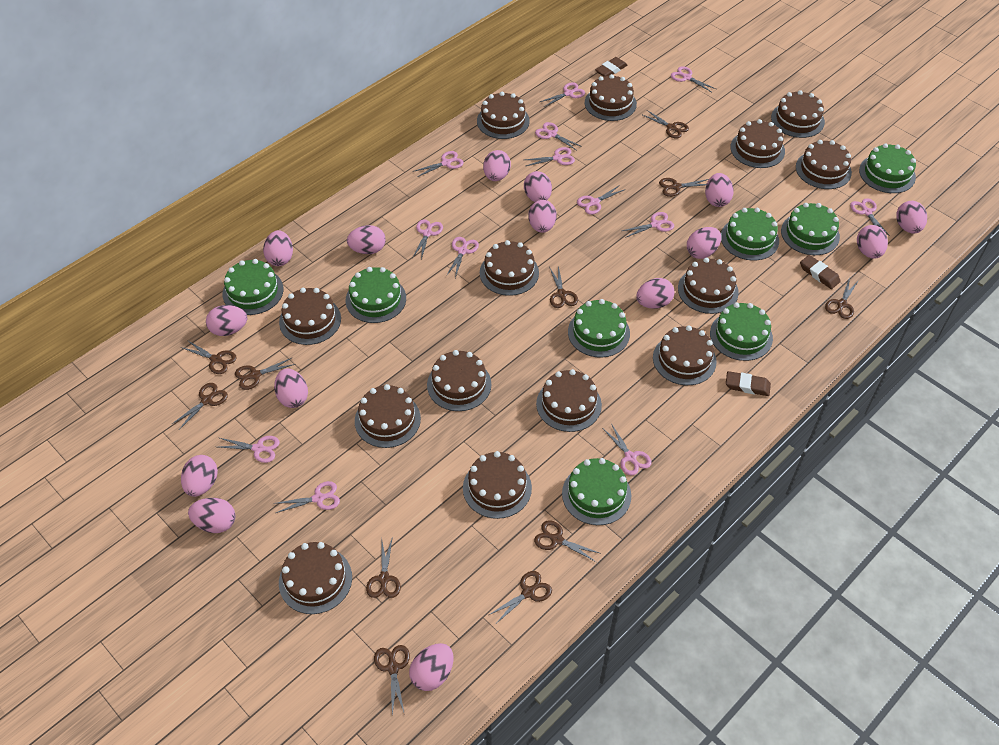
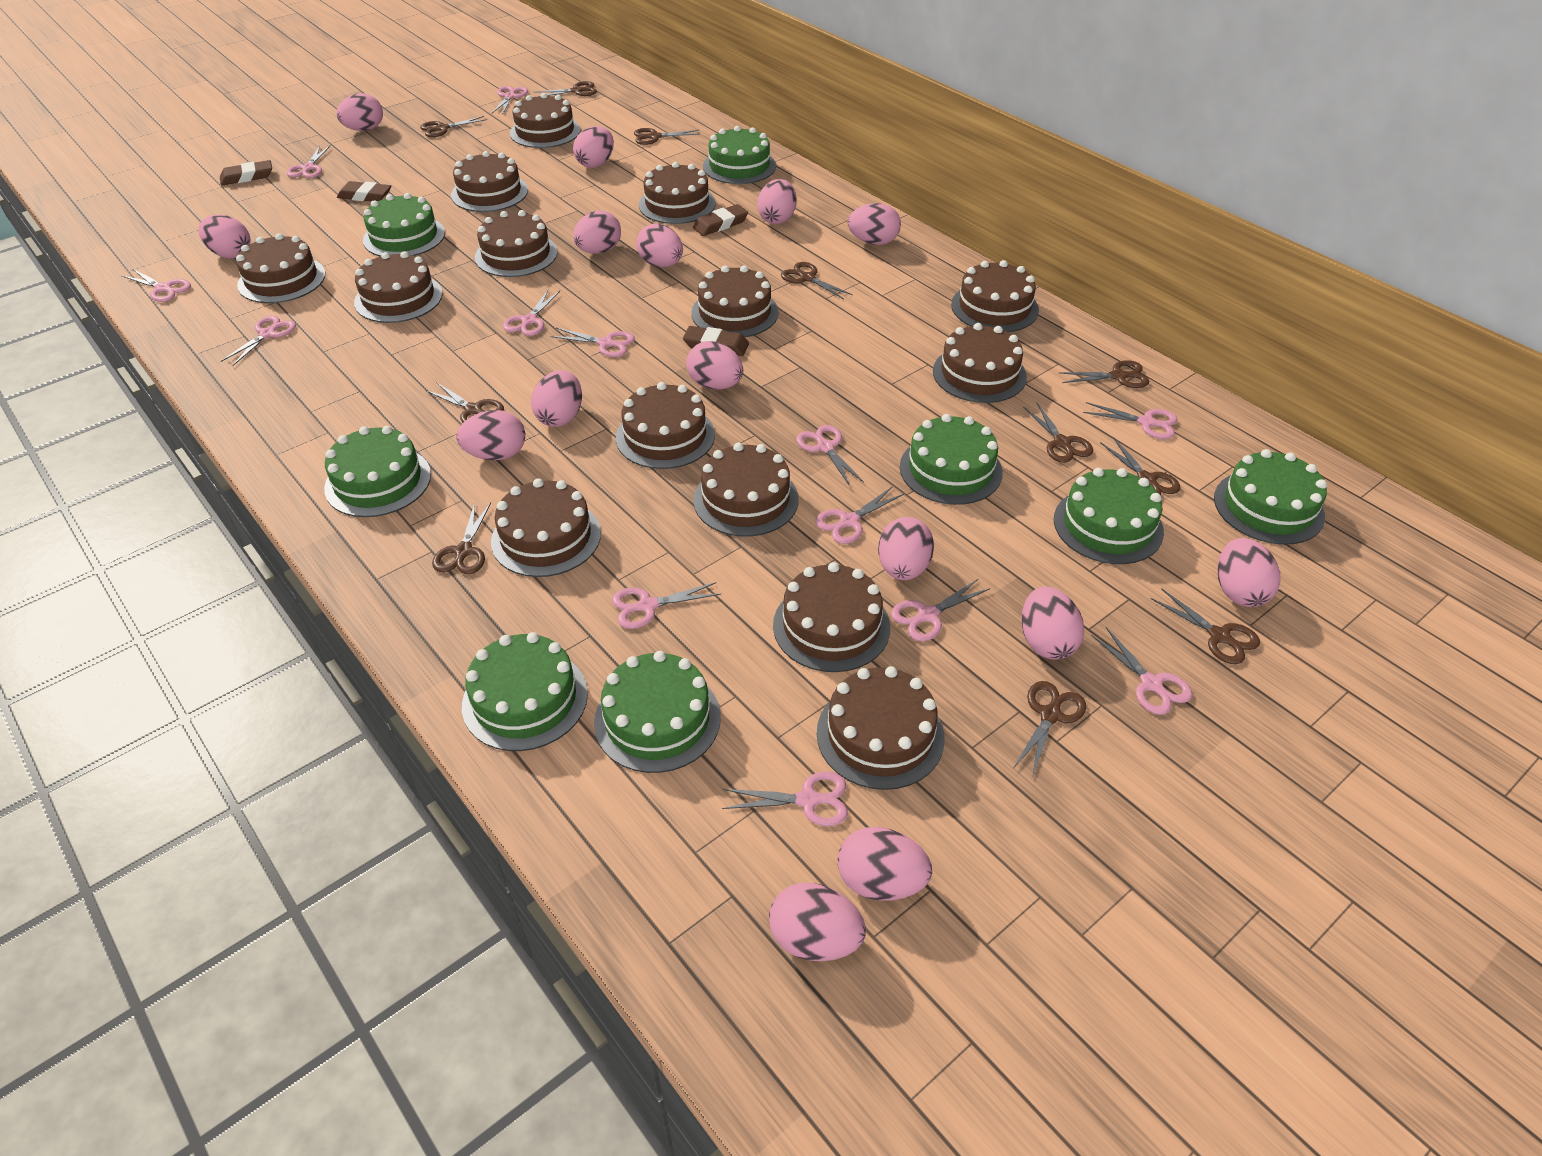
brown eraser: [595,57,627,77] [726,371,771,396] [800,255,841,289] = 3 -> [220,160,272,185] [337,181,391,202] [683,326,749,356] [693,204,748,236] = 4

